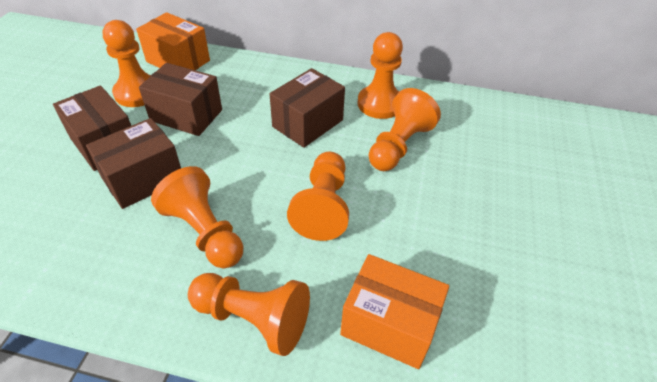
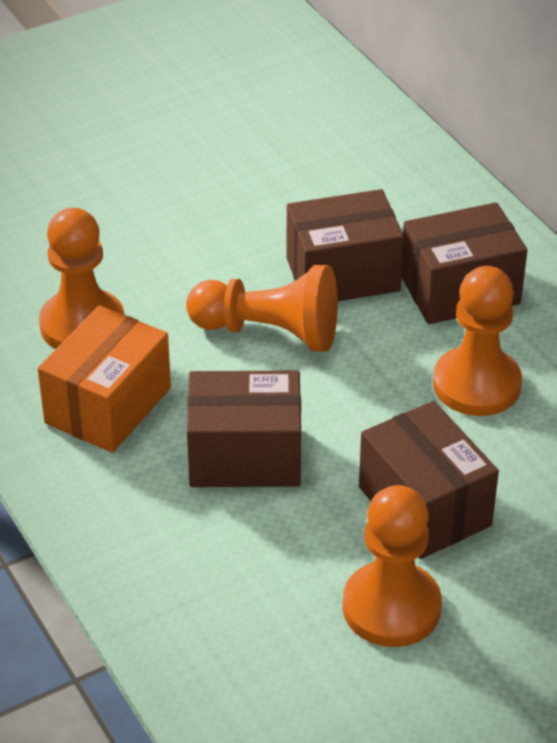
orange box: [136,12,210,70] [340,254,449,369] = 2 -> [38,305,171,453] = 1
orange pawn: [102,20,151,107] [151,166,243,268] [188,273,310,356] [287,152,349,241] [358,32,403,119] [369,88,441,171] = 6 -> [39,208,124,349] [186,265,338,352] [343,485,442,647] [433,266,522,416] = 4

